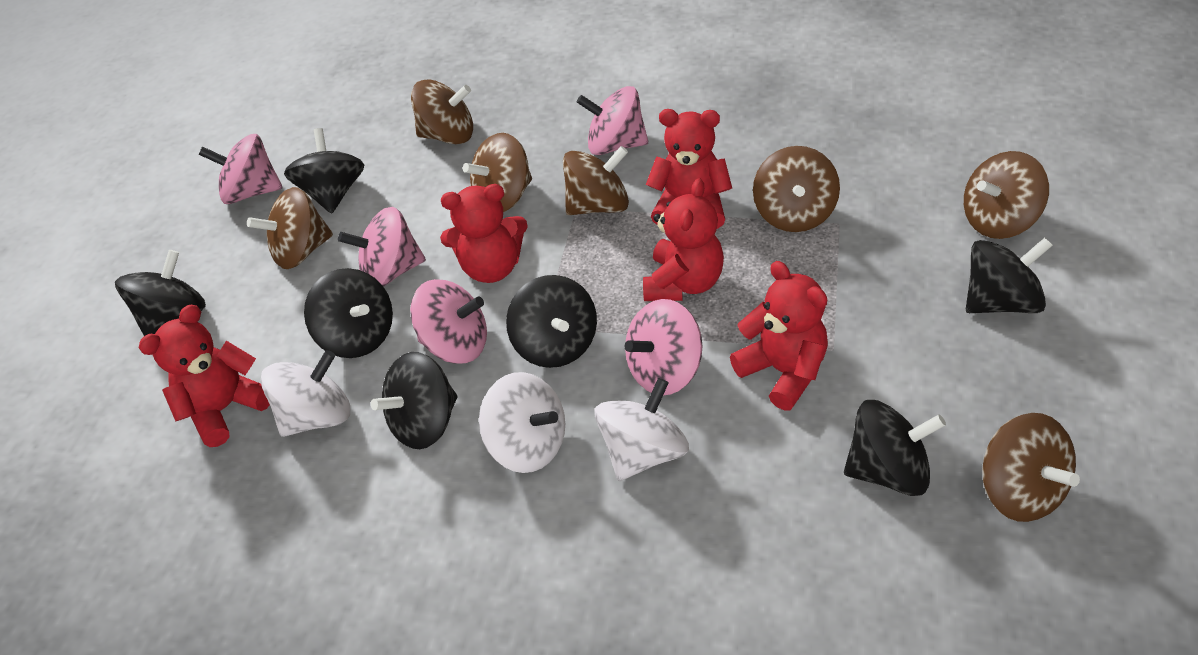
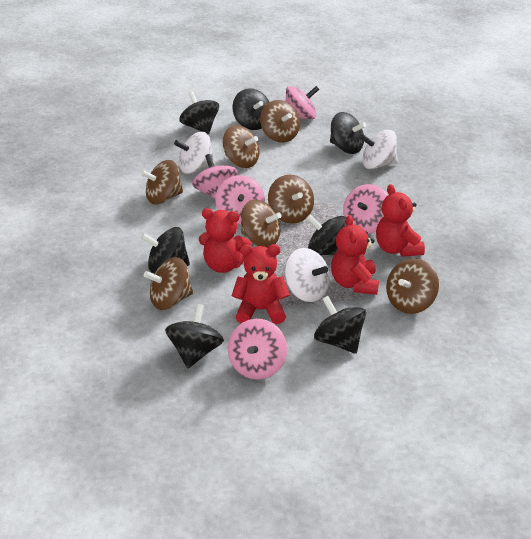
red teddy bear: [139,305,270,447] [440,184,528,283] [643,178,724,301] [646,109,732,229] [730,261,828,410] = 5 -> [199,208,252,273] [232,244,290,324] [331,215,379,295] [376,184,425,257] = 4

